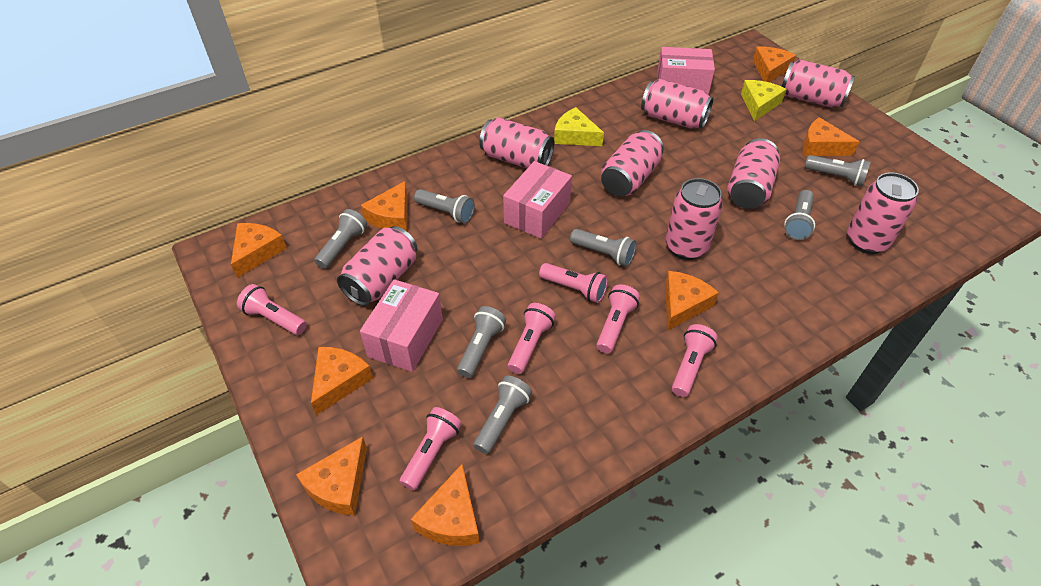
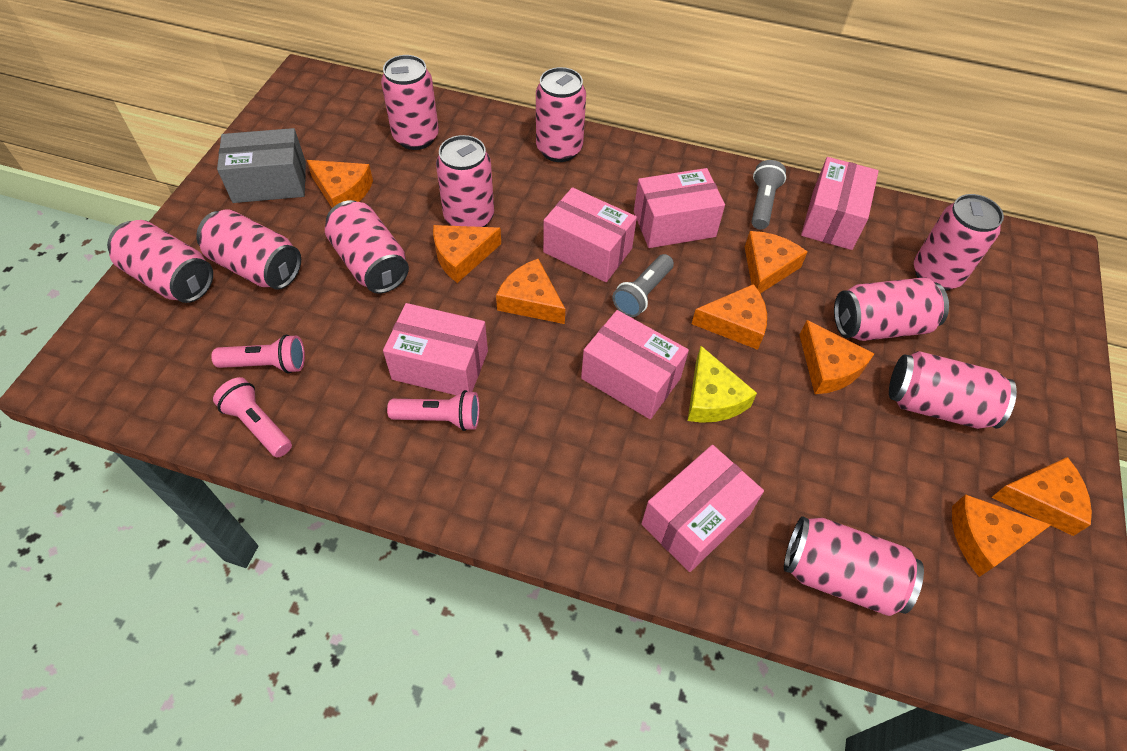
grey box: none = 0 -> [217,128,306,203] = 1
grey flashlight: [314,209,367,269] [414,189,475,223] [457,306,506,378] [474,376,532,454] [570,229,636,266] [784,190,815,240] [805,155,871,186] = 7 -> [612,254,674,317] [751,160,786,229] = 2
pink box: [360,279,443,372] [503,161,572,239] [657,47,715,95] = 3 -> [383,303,488,395] [543,187,637,282] [581,310,689,419] [634,168,725,248] [641,445,764,572] [801,157,879,250] = 6
pink can: [337,226,417,306] [479,117,555,168] [601,130,664,197] [641,79,714,129] [666,178,723,260] [728,138,780,209] [782,59,855,107] [847,173,919,254] = 8 -> [107,220,213,303] [196,209,301,290] [325,200,409,294] [381,55,439,150] [436,135,494,227] [536,67,586,162] [784,516,924,616] [834,277,949,341] [889,351,1017,429] [914,194,1004,291] = 10
pink flashlight: [237,284,307,335] [400,407,462,490] [508,303,556,374] [539,263,608,303] [596,284,640,353] [672,324,718,397] = 6 -> [211,335,305,373] [213,377,292,457] [387,390,479,431] = 3
yellow cheese: [554,107,604,146] [741,80,787,121] = 2 -> [688,346,757,423] = 1

